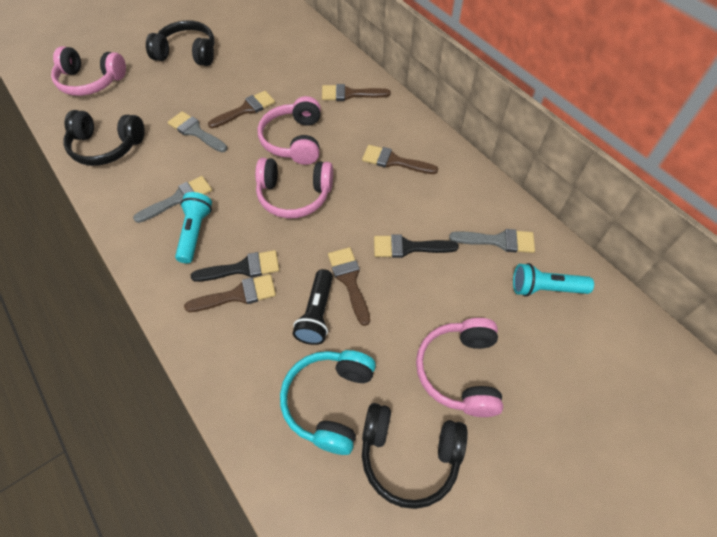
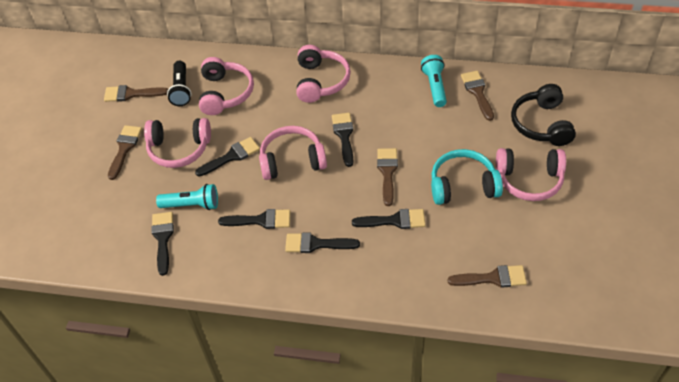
black brush: [191,250,279,282] [374,234,459,258] = 2 -> [152,212,174,276] [195,137,260,177] [218,209,290,229] [285,233,360,253] [332,113,354,167] [352,209,426,229] = 6
black headphones: [63,110,145,166] [146,20,215,66] [362,403,468,509] = 3 -> [511,84,576,146] = 1
grey brush: [133,176,212,223] [168,111,227,152] [449,229,535,253] = 3 -> none = 0
pink headphones: [51,46,126,96] [255,158,333,218] [257,96,321,165] [416,318,503,417] = 4 -> [144,118,211,168] [199,57,254,115] [259,126,327,180] [296,45,351,103] [496,148,566,201] = 5

